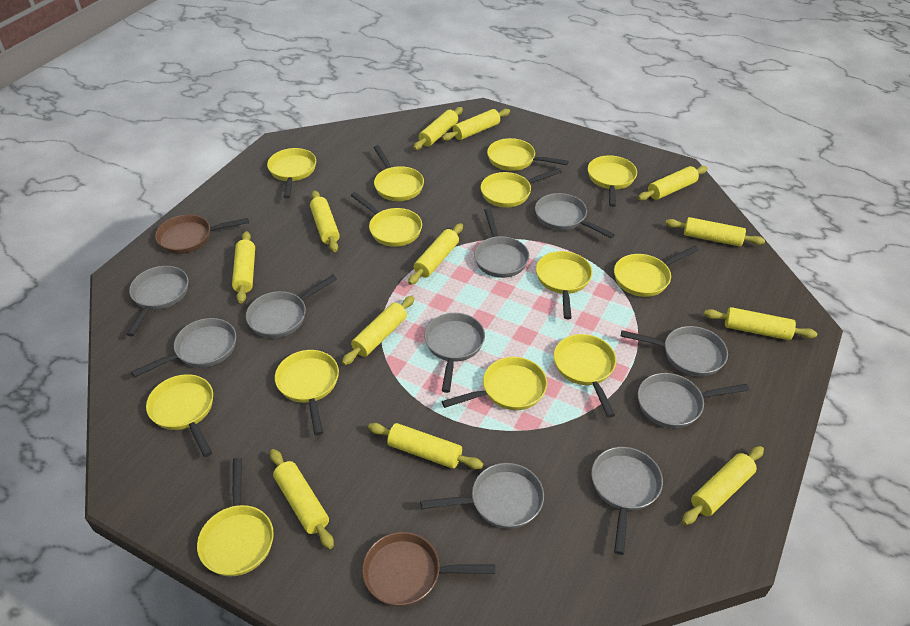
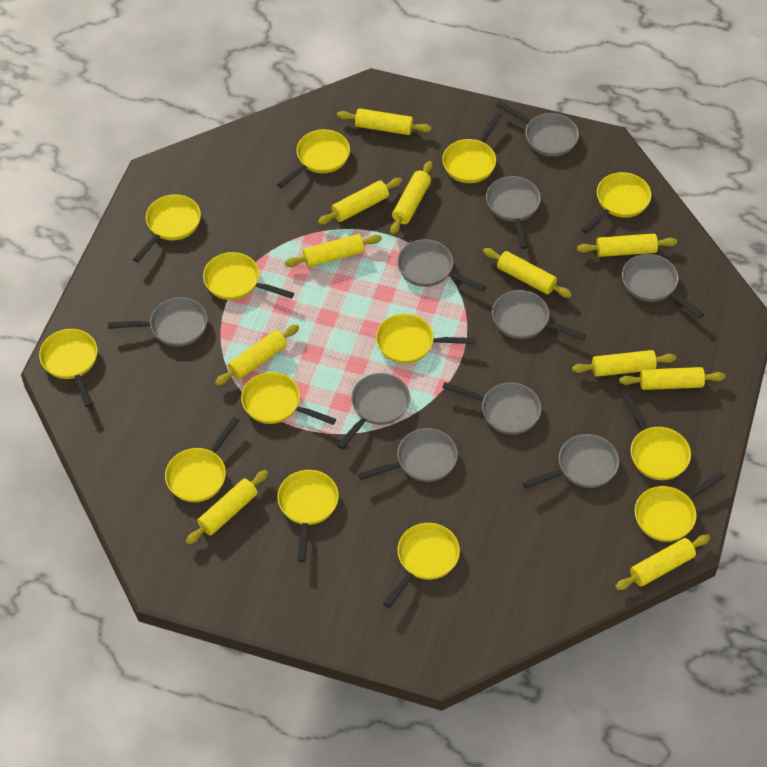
brown pan: [155,215,249,254] [362,532,495,607] = 2 -> none = 0
yellow rolling pin: [232,231,255,303] [270,449,334,549] [310,191,340,252] [342,296,415,365] [368,423,483,469] [408,223,463,285] [413,107,463,150] [442,109,510,141] [638,166,708,201] [665,217,765,246] [682,446,764,525] [704,307,817,340] = 12 -> [186,470,268,545] [215,325,299,386] [285,234,382,268] [318,178,402,225] [337,108,431,135] [390,161,433,235] [483,248,572,298] [572,350,676,377] [577,234,677,257] [615,535,710,590] [619,367,725,390] = 11

